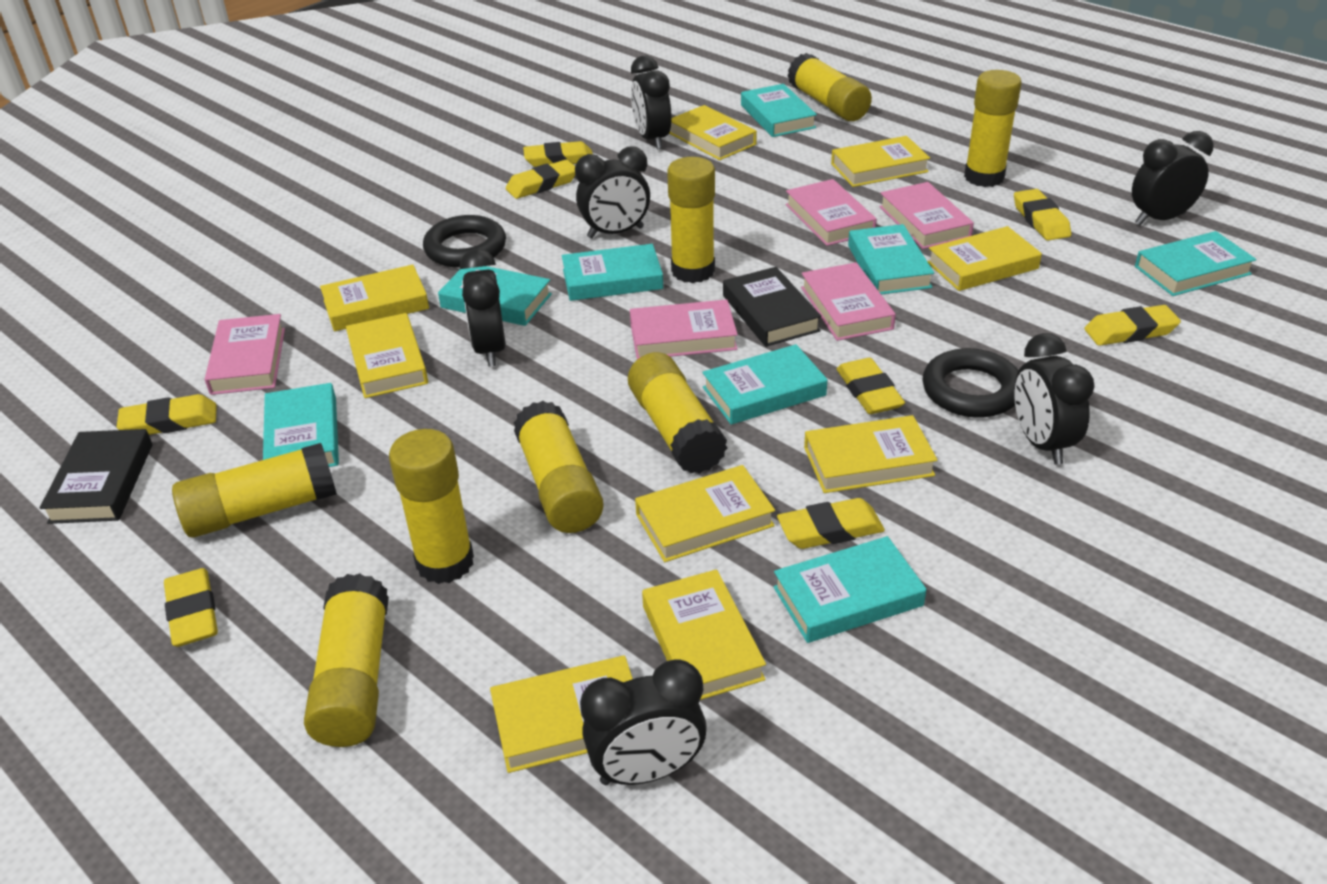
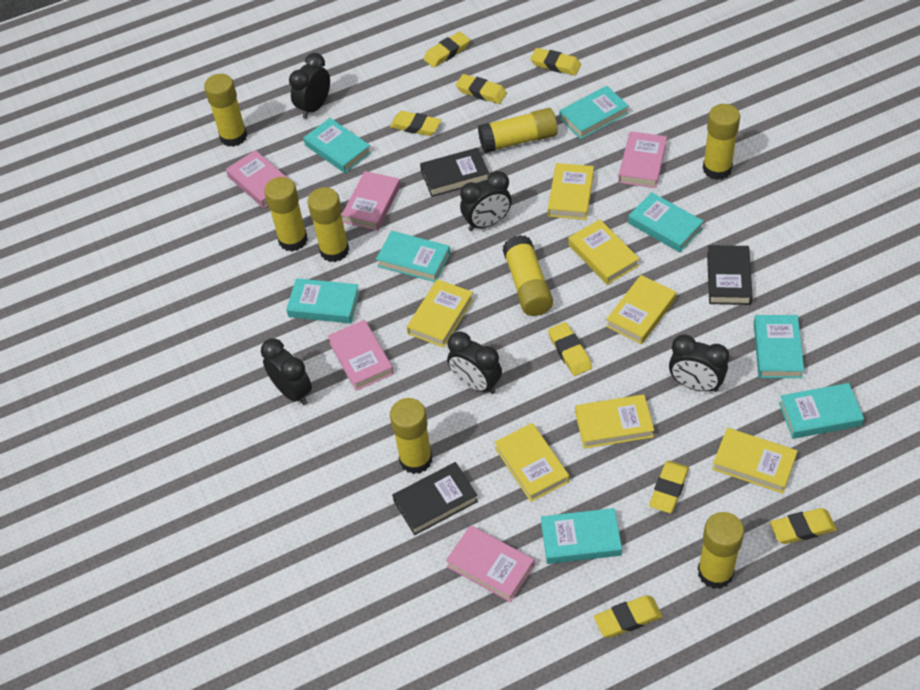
black book: [40,429,152,524] [723,267,821,347] = 2 -> [392,462,478,535] [420,148,489,197] [707,245,753,305] = 3
black clock: [460,249,506,367] [575,146,650,238] [580,659,707,785] [631,56,672,149] [1014,333,1095,465] [1132,131,1214,225] = 6 -> [261,338,312,405] [289,53,330,119] [447,331,502,394] [460,171,512,231] [669,334,729,392] = 5
black ring: [423,215,506,268] [922,348,1019,418] = 2 -> none = 0
yellow book: [320,265,429,332] [346,313,428,398] [490,655,633,773] [635,465,775,562] [642,569,766,700] [669,105,757,160] [804,415,937,493] [831,136,930,187] [927,226,1042,291] = 9 -> [407,279,474,348] [495,423,569,502] [548,163,594,220] [568,219,639,285] [575,394,654,449] [606,275,676,344] [712,428,798,494] = 7

